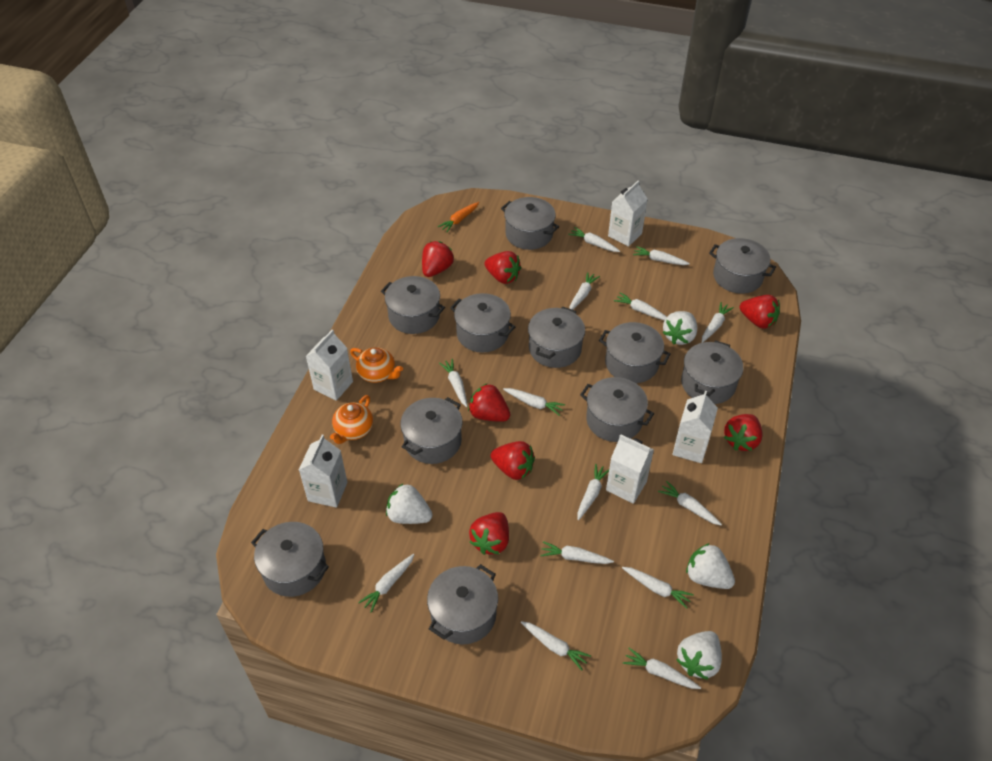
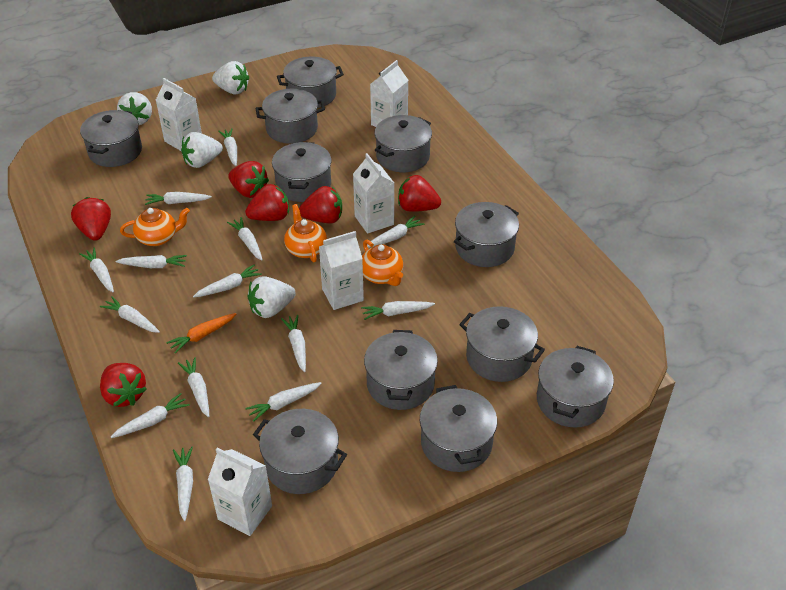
orange teapot: [330,395,373,444] [350,347,403,383] = 2 -> [120,208,190,246] [284,204,327,263] [362,240,403,286] = 3
red strawberry: [422,241,454,277] [468,384,511,422] [469,512,509,555] [484,251,521,284] [490,441,535,480] [724,414,763,451] [740,295,780,329] = 7 -> [71,197,111,241] [100,363,147,407] [228,161,269,198] [245,184,289,221] [299,186,342,223] [398,175,441,212] = 6

